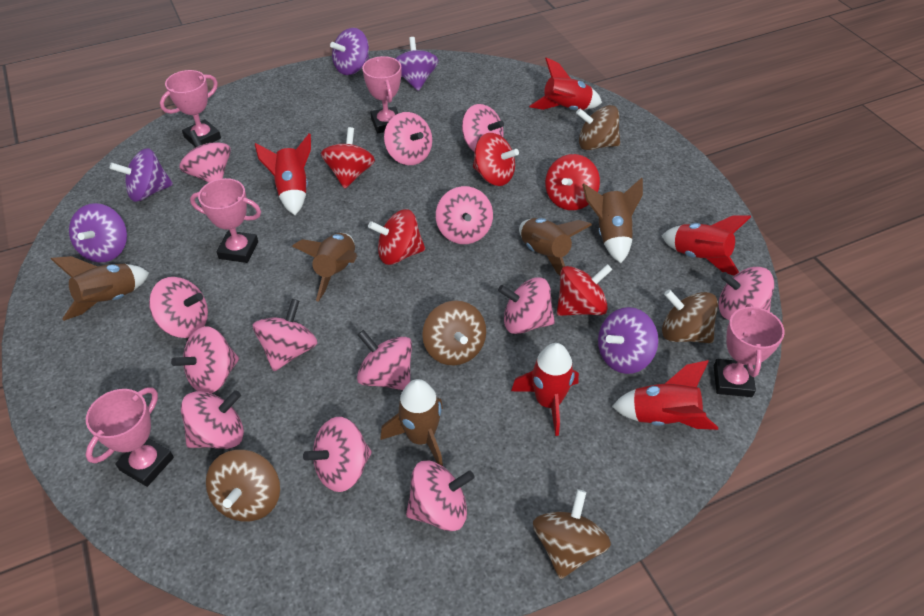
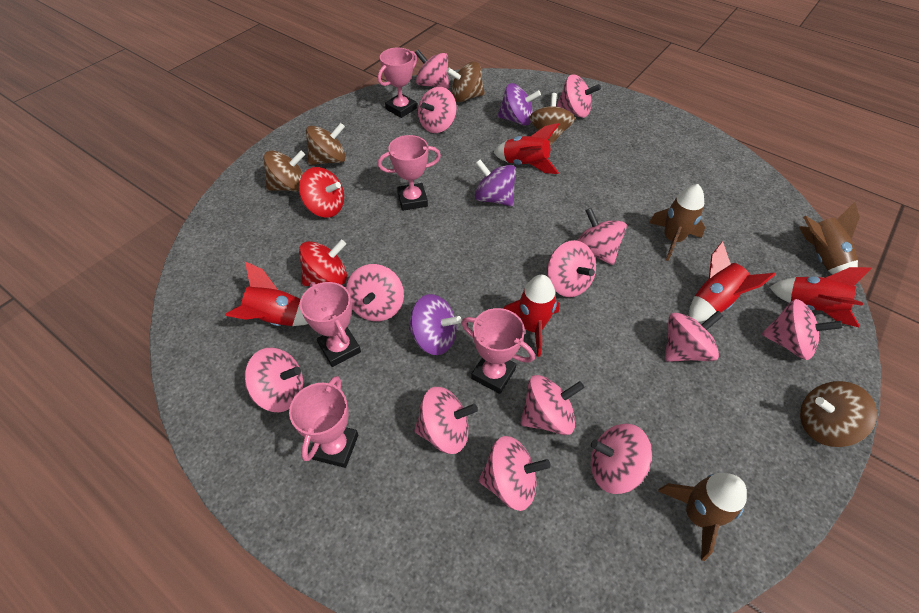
brown rocket: [51,256,149,321] [292,233,357,302] [380,379,443,466] [519,218,592,275] [582,178,643,263] = 5 -> [649,184,705,261] [658,473,747,561] [799,202,860,275] = 3
purple spinning top: [69,203,127,262] [110,148,173,202] [330,28,369,75] [395,37,439,91] [598,307,659,374] = 5 -> [409,294,462,355] [475,159,516,206] [498,83,541,126] = 3
red spinning top: [321,127,375,189] [368,209,425,265] [473,133,519,186] [545,154,600,210] [557,264,613,316] = 5 -> [299,167,344,218] [299,240,347,286] = 2

